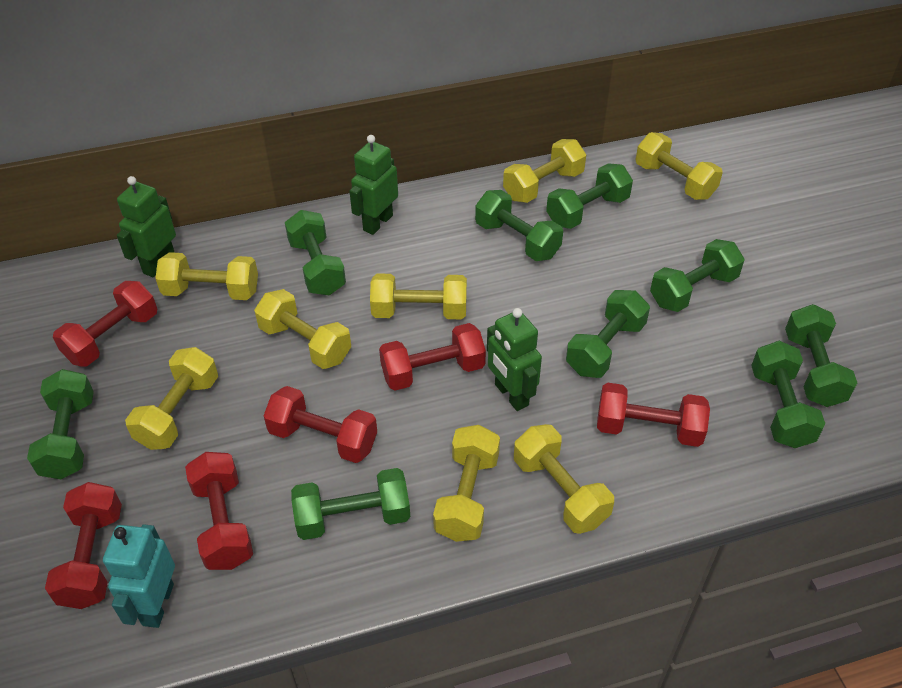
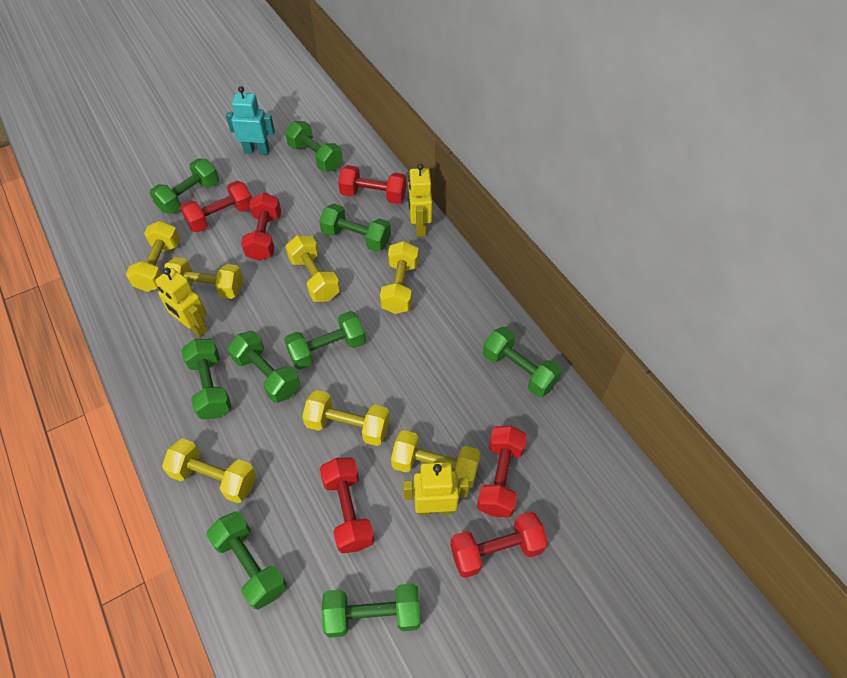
green robot: [117,176,176,277] [349,135,398,235] [487,308,542,411] = 3 -> none = 0
yellow dumbbell: [125,347,218,450] [155,252,258,300] [254,289,351,369] [370,274,467,319] [433,425,500,542] [503,139,586,203] [514,424,614,534] [635,132,723,200] = 8 -> [126,221,180,292] [162,438,256,503] [164,257,243,299] [285,235,340,302] [302,390,390,446] [380,241,418,314] [391,430,481,489] = 7
yellow robot: none = 0 -> [155,268,208,337] [403,462,469,515] [408,163,432,237] = 3

